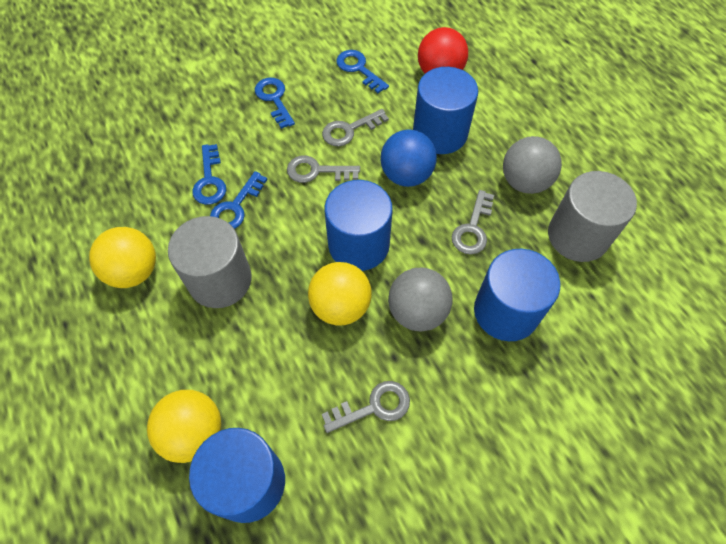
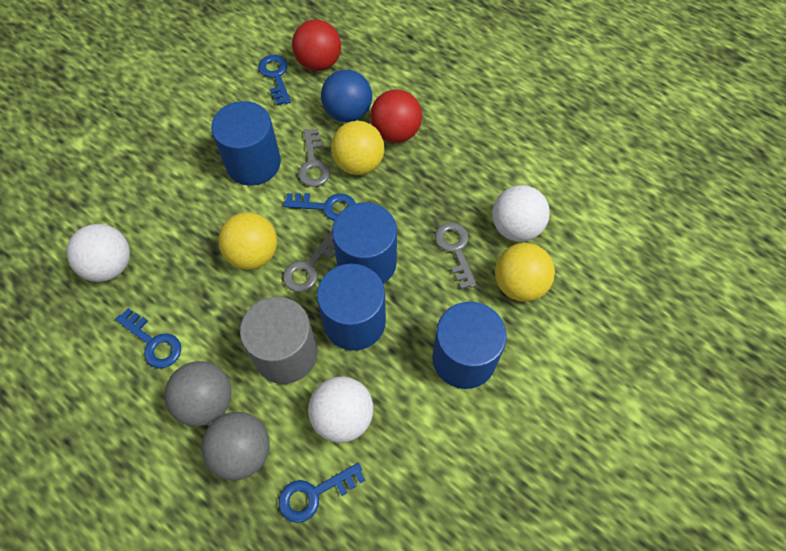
grey cylinder: [168,216,252,308] [548,171,637,262] = 2 -> [240,297,317,384] = 1
grey key: [287,156,360,183] [322,109,389,146] [322,381,410,433] [452,190,494,254] = 4 -> [283,231,335,292] [298,129,330,187] [435,222,477,289] = 3
red ball: [418,27,468,73] = 1 -> [292,19,341,71] [370,89,422,143] = 2
white ball: none = 0 -> [66,224,130,282] [308,376,373,443] [492,185,550,242] = 3

